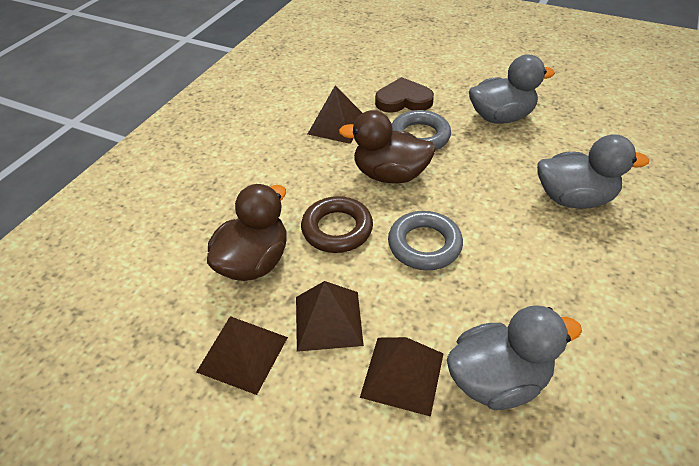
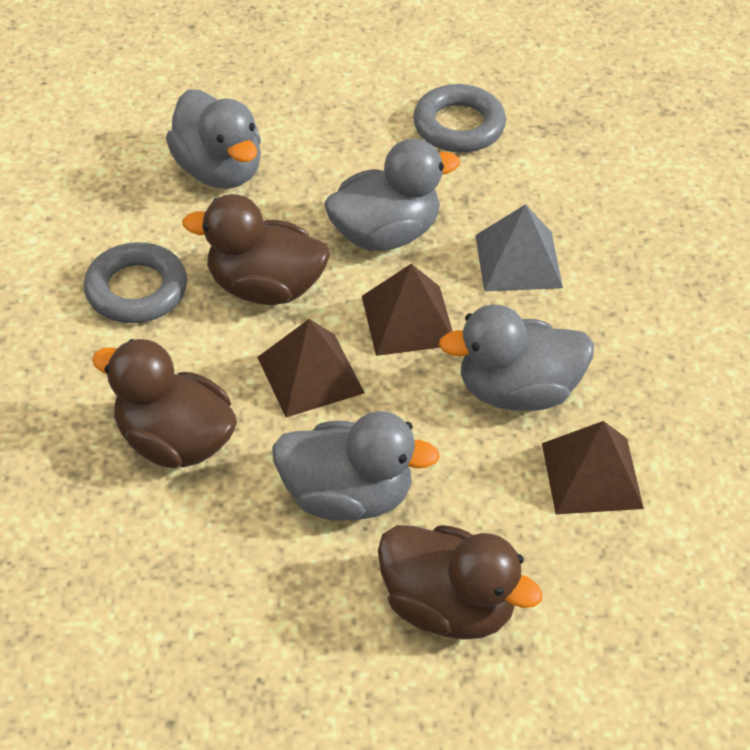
brown duck: [207,184,287,281] [339,110,436,184] = 2 -> [92,339,237,468] [182,194,330,305] [378,525,543,640] = 3
brown heart: [375,77,434,113] = 1 -> none = 0
brown pyramid: [197,316,288,395] [296,281,364,352] [308,85,362,144] [360,337,444,417] = 4 -> [257,319,365,417] [362,264,452,356] [542,421,644,514] = 3
brown ring: [301,196,373,253] = 1 -> none = 0
grey duck: [447,305,582,410] [469,54,555,124] [537,134,649,209] = 3 -> [166,89,261,189] [272,411,440,521] [324,138,460,251] [439,305,594,411] = 4
grey pyramid: none = 0 -> [475,204,563,292] = 1

